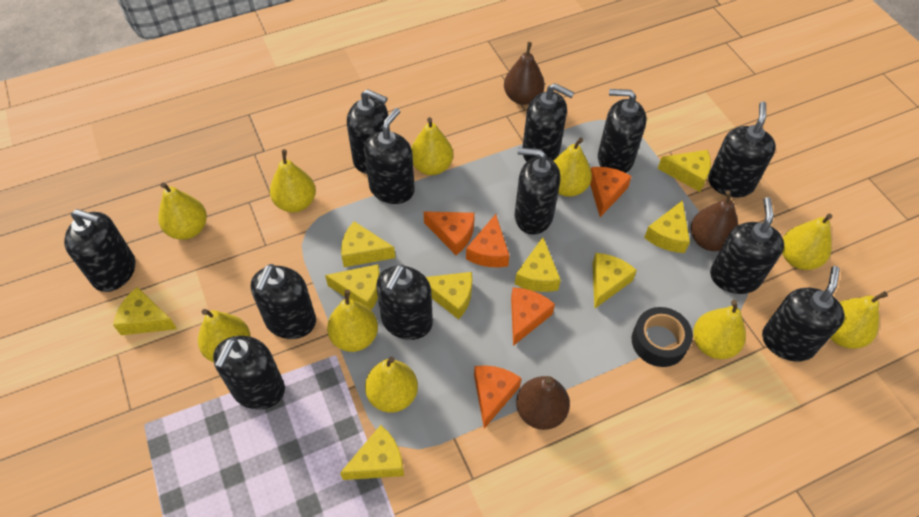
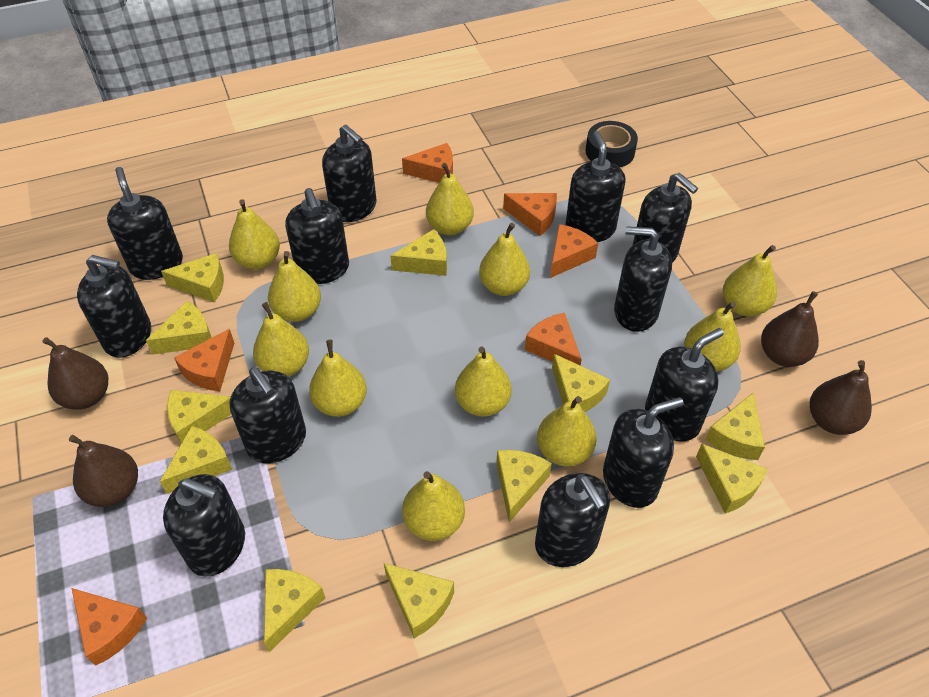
brown pear: [504,42,545,105] [516,376,570,430] [691,190,738,251] = 3 -> [42,337,108,410] [69,435,138,507] [761,291,819,367] [810,360,872,435] = 4
orange cheese: [423,211,475,255] [466,214,510,267] [474,365,522,429] [511,288,555,346] [590,167,632,217] = 5 -> [72,588,147,666] [174,329,234,391] [402,143,453,183] [503,193,557,236] [525,313,582,366] [550,224,598,278] = 6
yellow cheese: [113,287,177,335] [325,264,380,310] [340,425,404,480] [341,221,395,267] [426,272,472,319] [515,237,561,292] [592,253,637,309] [644,200,690,253] [658,150,711,192] = 9 -> [146,301,212,355] [160,426,232,494] [161,253,224,303] [167,390,231,443] [264,569,325,652] [384,563,454,638] [390,229,447,276] [496,450,552,522] [552,354,610,412] [696,444,768,514] [705,392,765,460] = 11
yellow pear: [158,182,207,240] [198,309,251,362] [270,149,316,213] [327,290,378,352] [365,357,418,413] [411,117,453,175] [554,137,592,197] [693,300,746,359] [782,214,832,270] [830,291,888,349] = 10 -> [229,199,280,269] [253,302,309,377] [268,251,321,322] [309,340,367,417] [402,471,465,541] [426,163,474,235] [455,347,512,417] [479,223,530,296] [537,396,597,466] [684,302,741,372] [723,245,777,316] = 11

